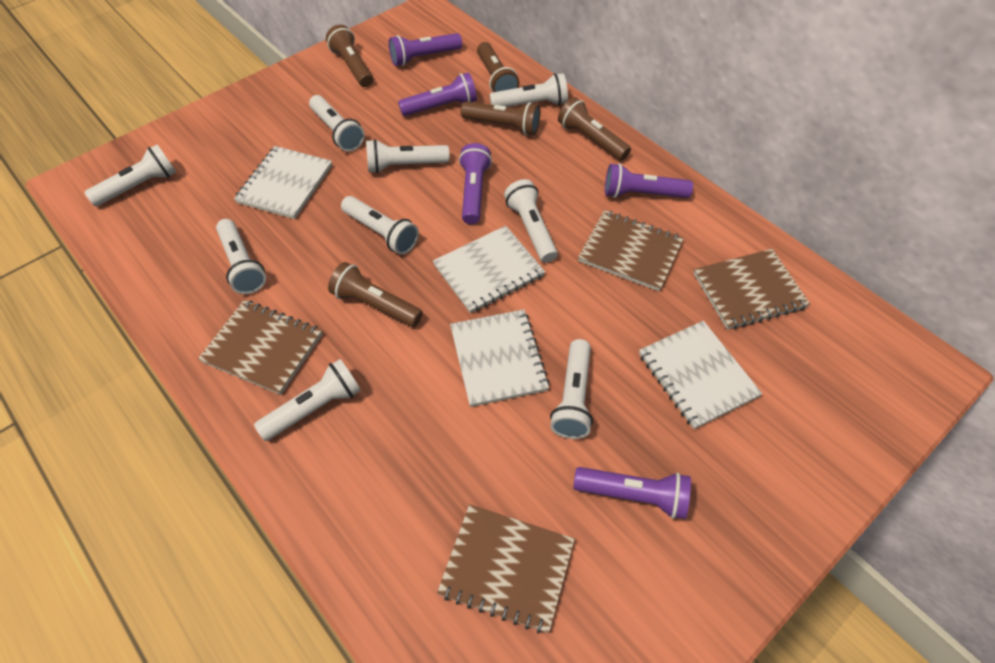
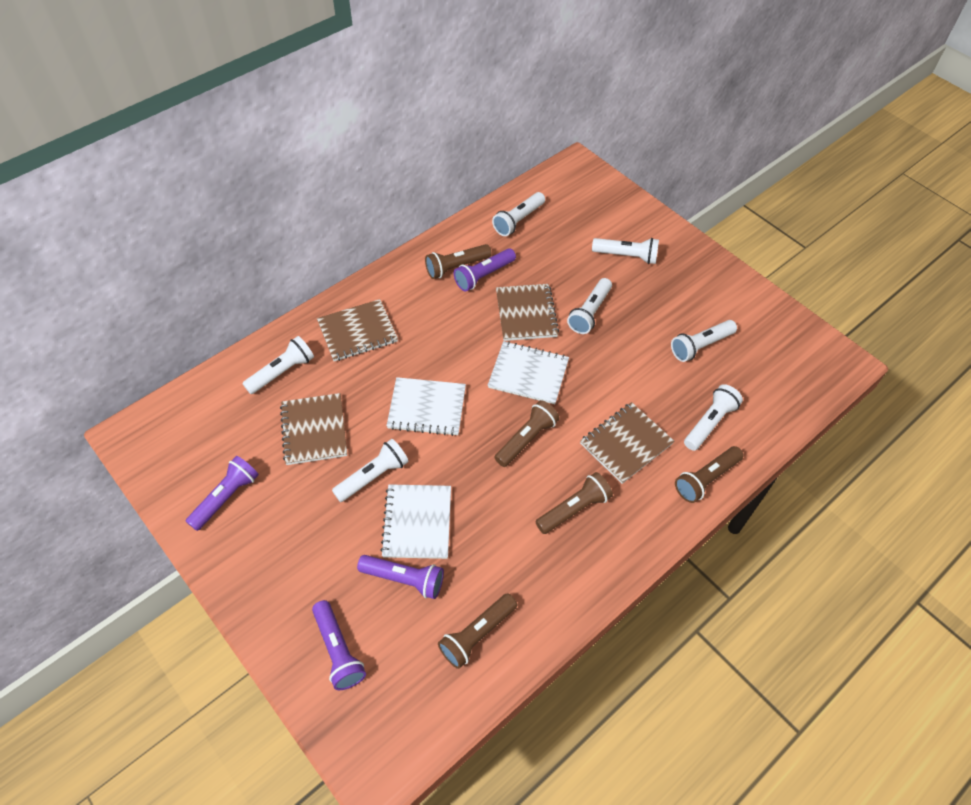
purple flashlight: [389,33,462,66] [398,72,477,116] [459,143,492,224] [573,467,691,519] [605,163,693,198] = 5 -> [186,456,259,531] [312,600,366,690] [357,555,444,599] [454,248,516,292] = 4
white flashlight: [84,144,176,206] [216,219,266,294] [254,359,361,441] [309,95,365,152] [341,196,419,255] [366,139,450,173] [490,73,568,107] [504,179,558,263] [550,339,593,439] = 9 -> [242,336,314,394] [332,439,409,502] [492,192,545,236] [567,278,612,334] [592,238,659,264] [671,320,737,362] [684,384,743,451] = 7
white notebook: [234,146,332,219] [433,226,545,313] [450,309,549,407] [639,321,762,429] = 4 -> [380,484,451,559] [386,377,466,436] [488,341,569,404] = 3

